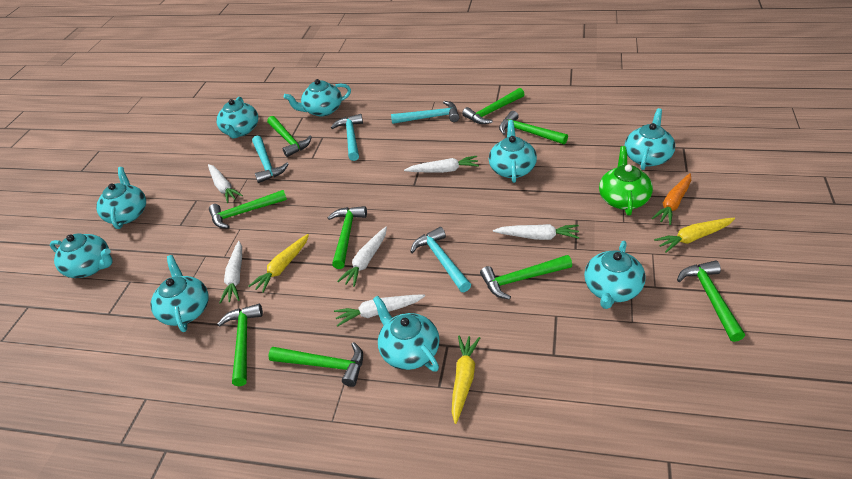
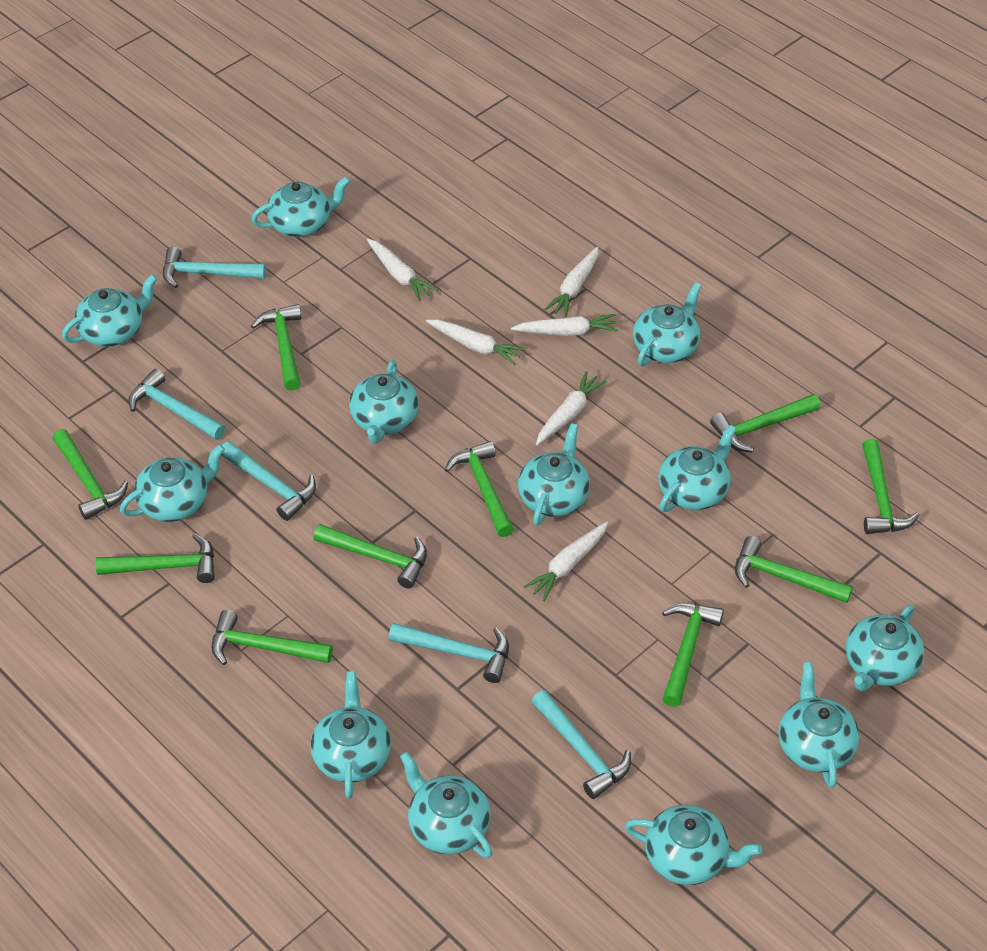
green hammer: [209,190,287,228] [217,304,263,386] [267,116,312,157] [268,342,363,387] [328,206,367,269] [462,88,524,124] [480,255,572,300] [499,111,568,144] [677,260,745,342] = 9 -> [52,429,128,520] [95,533,215,583] [212,610,333,665] [251,304,301,390] [313,524,427,588] [445,441,514,537] [662,603,724,707] [710,394,821,453] [735,536,853,603] [862,439,919,534] = 10
green teapot: [599,146,653,216] = 1 -> none = 0
orange carrot: [651,173,691,225] = 1 -> none = 0
turquoise hammer: [252,136,288,183] [331,114,363,161] [391,101,459,124] [410,227,471,292] = 4 -> [128,369,226,440] [163,247,266,288] [221,441,316,521] [389,623,509,683] [531,690,631,799] = 5
turquoise teapot: [50,233,112,278] [96,167,146,229] [151,255,209,332] [216,97,258,138] [284,79,351,116] [373,296,439,372] [489,120,537,183] [584,241,646,309] [624,108,675,170] = 9 -> [62,275,157,347] [120,444,225,522] [251,177,350,237] [311,671,391,798] [349,360,419,444] [400,751,493,858] [518,423,590,526] [625,805,762,885] [633,282,702,366] [658,425,736,512] [778,662,859,788] [846,604,924,691] = 12
yellow carrot: [249,234,309,293] [452,335,480,424] [654,218,735,253] = 3 -> none = 0

